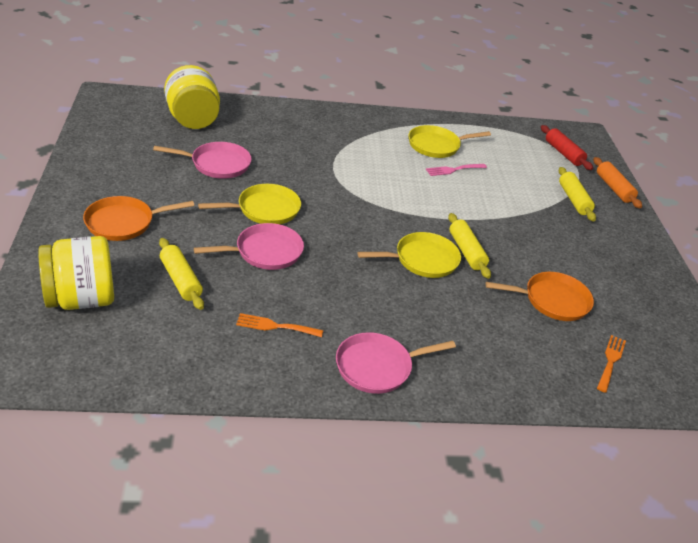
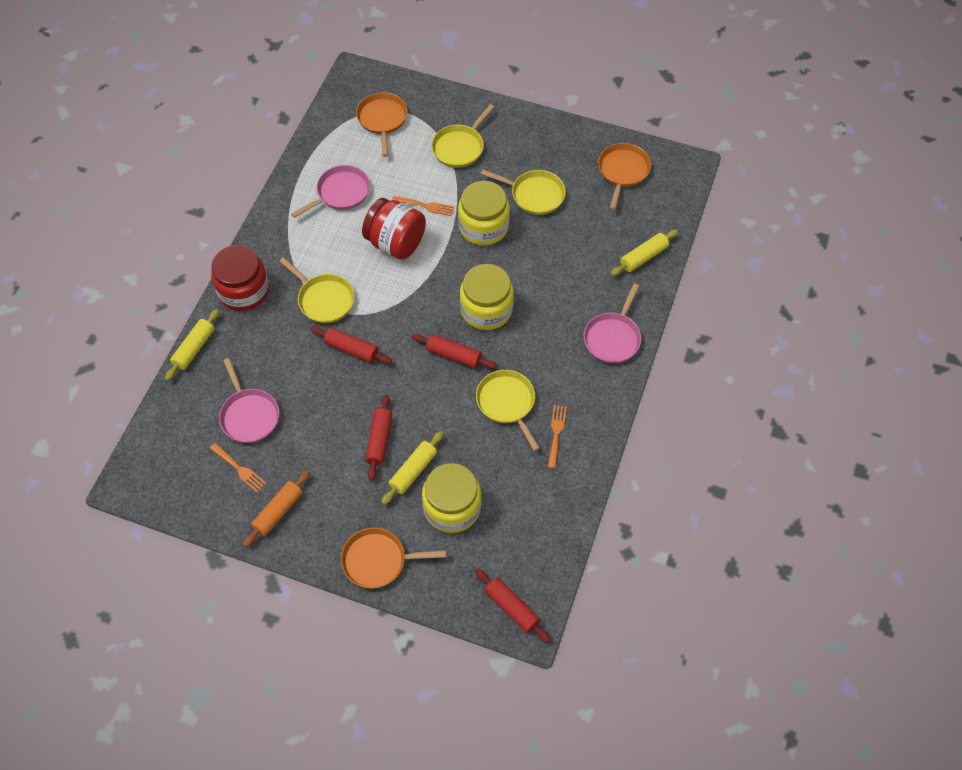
orange fork: [236,313,323,337] [597,335,626,393] = 2 -> [210,443,267,492] [392,196,454,216] [548,405,567,469] = 3
orange pan: [83,196,194,241] [486,272,594,321] = 2 -> [341,527,446,588] [356,92,407,157] [598,143,651,210] = 3
pink fork: [426,164,487,176] = 1 -> none = 0
red jar: none = 0 -> [211,245,269,311] [362,198,426,260] = 2
red rolling pin: [541,125,593,170] = 1 -> [310,326,392,364] [365,394,392,481] [412,334,497,369] [475,569,551,642] = 4
yellow jar: [38,236,114,310] [164,65,220,129] = 2 -> [422,463,481,533] [458,181,510,245] [460,264,514,330] = 3
yellow pan: [198,184,301,224] [358,232,461,278] [408,125,491,158] = 3 -> [279,257,354,323] [431,104,494,168] [476,370,540,451] [481,170,566,215] = 4

